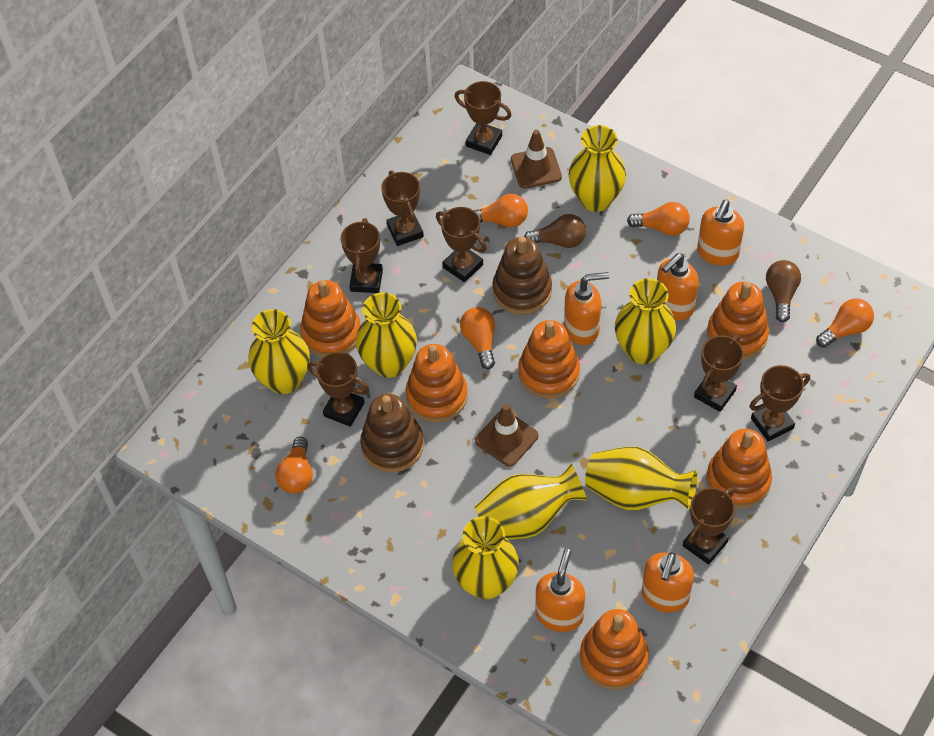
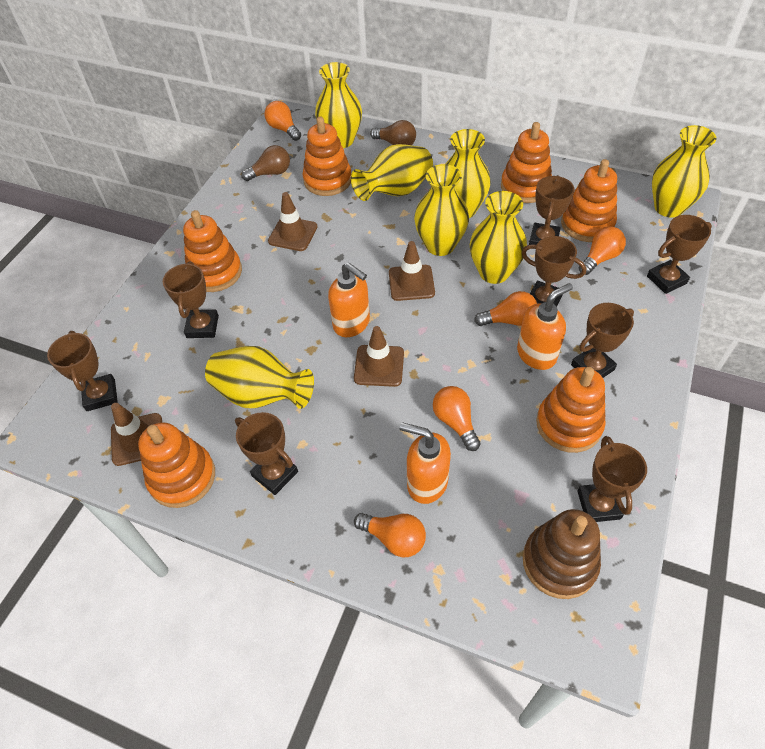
brown stacking toy: [360,394,424,473] [492,236,552,315] = 2 -> [523,509,601,599] = 1
brown traffic cone: [475,404,538,467] [511,130,562,189] = 2 -> [111,403,162,466] [268,192,318,251] [354,326,404,387] [389,241,435,301] = 4
orange soap dispenser: [536,549,585,632] [564,272,609,345] [641,552,694,613] [657,253,699,320] [697,200,744,266] = 5 -> [328,262,370,337] [400,422,451,504] [517,283,573,370] = 3

